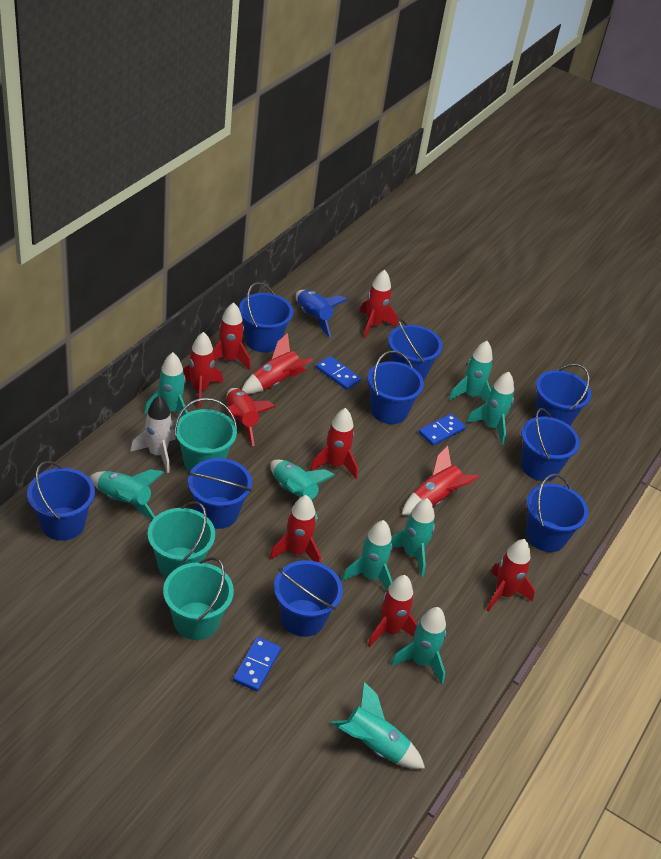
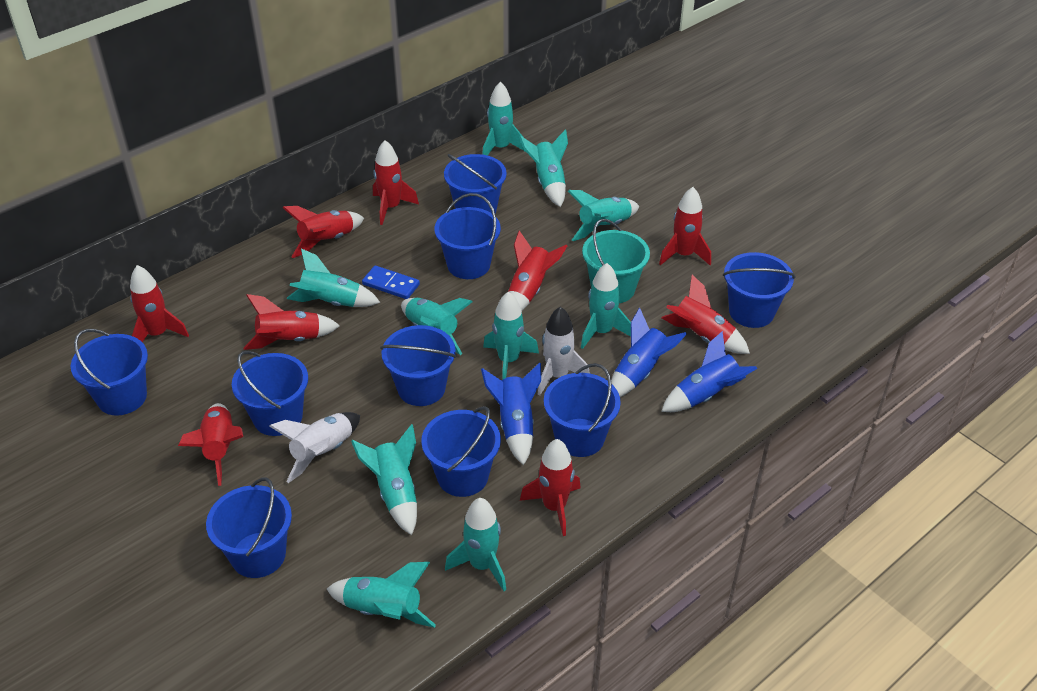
blue domino: [233,637,281,691] [316,356,361,390] [419,414,466,446] = 3 -> [362,266,420,299] = 1
blue rocket: [296,290,348,337] = 1 -> [481,363,541,465] [611,308,687,397] [661,331,757,412] = 3
red rocket: [183,332,223,408] [213,302,251,370] [227,388,275,446] [242,333,313,394] [269,495,321,563] [310,408,358,479] [360,270,398,338] [368,575,417,647] [402,446,480,515] [487,539,535,612] = 10 -> [130,265,189,342] [178,403,243,486] [243,294,340,350] [283,206,364,258] [373,140,419,225] [508,230,567,310] [520,439,581,536] [659,187,711,265] [662,275,750,354] = 9
turquoise bucket: [148,502,215,578] [163,557,234,640] [174,398,237,472] = 3 -> [582,219,650,303] = 1
turquoise rocket: [90,469,164,520] [144,352,188,417] [270,460,335,519] [331,682,425,769] [342,520,392,590] [391,498,435,577] [391,607,446,684] [449,341,493,403] [467,372,514,445] = 9 -> [287,248,380,307] [327,562,436,628] [351,424,417,535] [401,298,473,355] [445,498,506,591] [482,82,526,155] [483,291,539,380] [519,129,568,207] [568,190,639,241] [581,263,631,349] = 10
white rocket: [130,395,176,473] = 1 -> [269,412,360,483] [538,307,590,395] = 2

